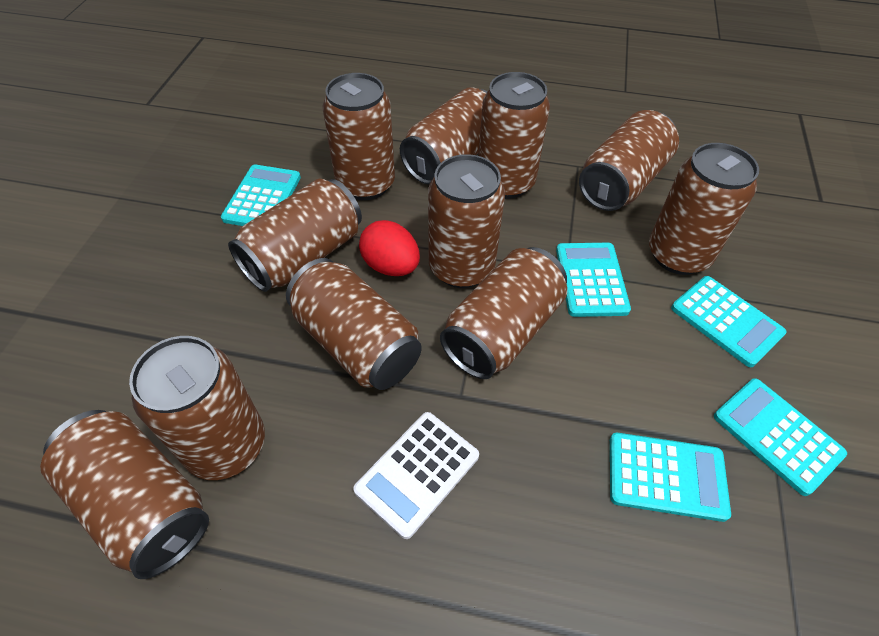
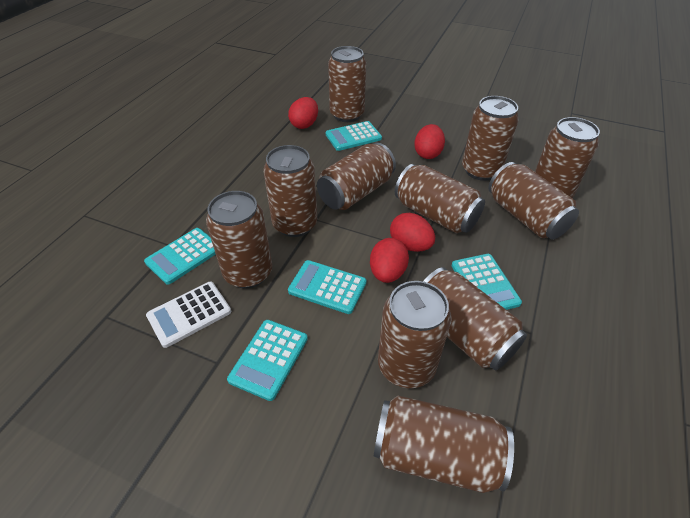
red egg: [359,220,420,276] = 1 -> [288,97,318,129] [370,238,409,283] [390,213,435,252] [414,124,445,159] = 4

